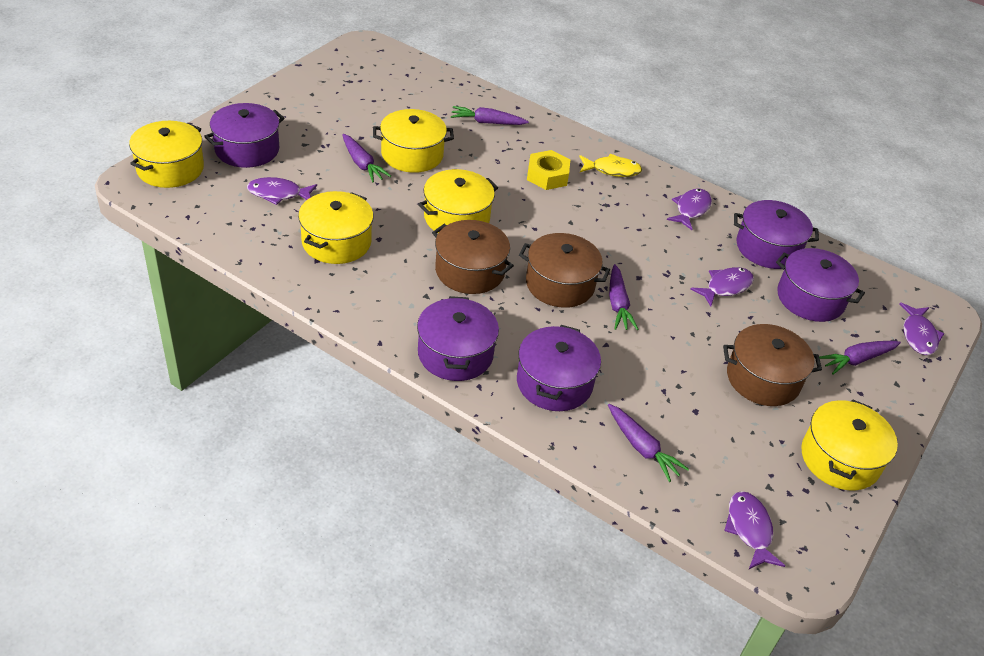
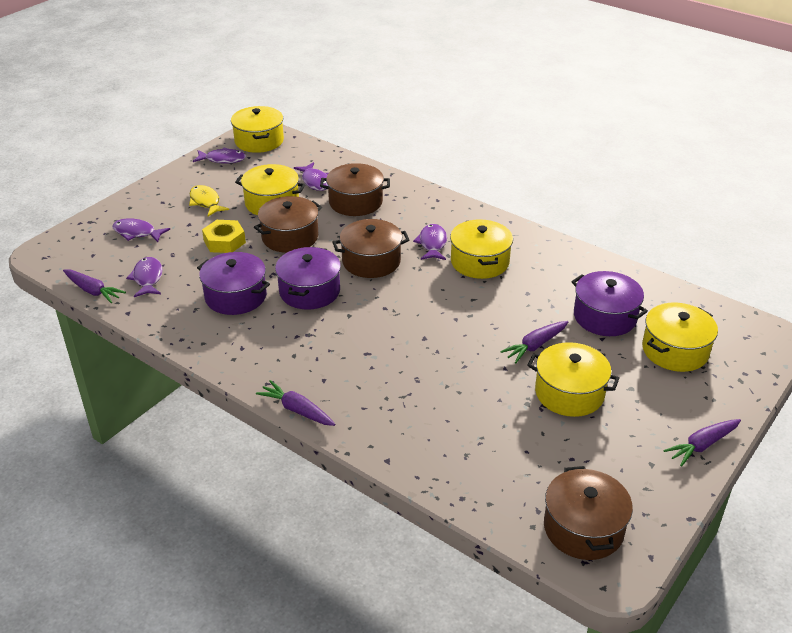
brown pot: [432,220,514,294] [519,233,610,308] [723,324,822,406] = 3 -> [254,196,322,253] [320,163,390,216] [333,219,410,278] [544,466,633,560] = 4
purple carrot: [342,134,391,183] [451,106,529,125] [608,404,689,482] [609,264,639,330] [819,341,901,375] = 5 -> [63,270,126,303] [256,380,335,426] [500,321,568,363] [663,419,741,467] = 4
purple pot: [204,103,285,168] [417,296,499,381] [517,325,601,411] [734,200,819,269] [776,248,865,322] = 5 -> [197,252,270,315] [275,247,341,310] [571,271,648,336] = 3

